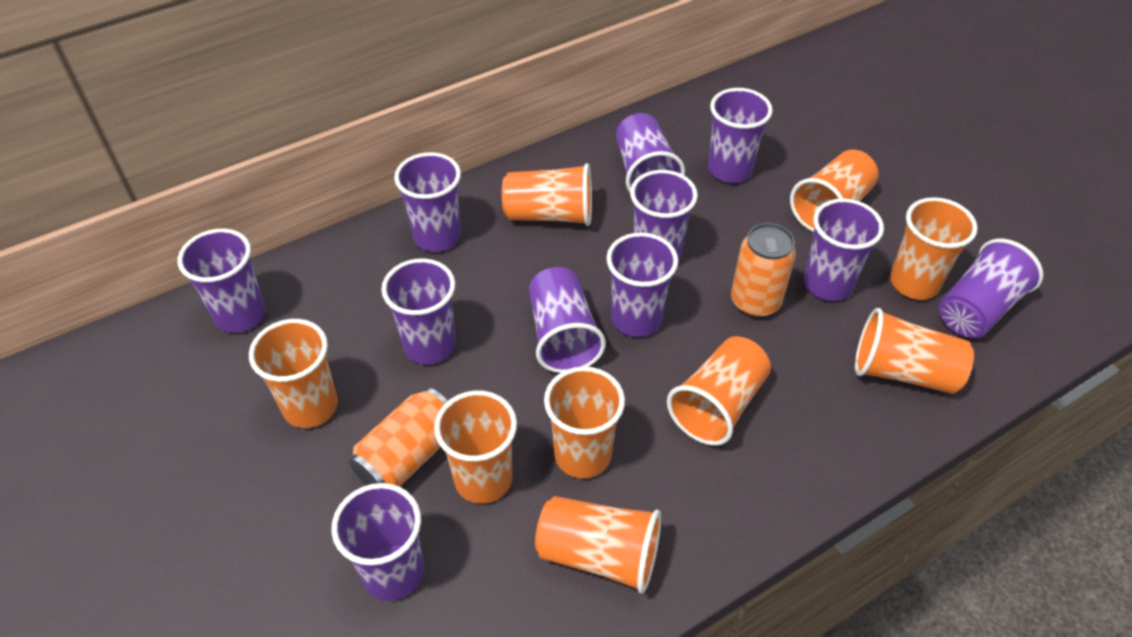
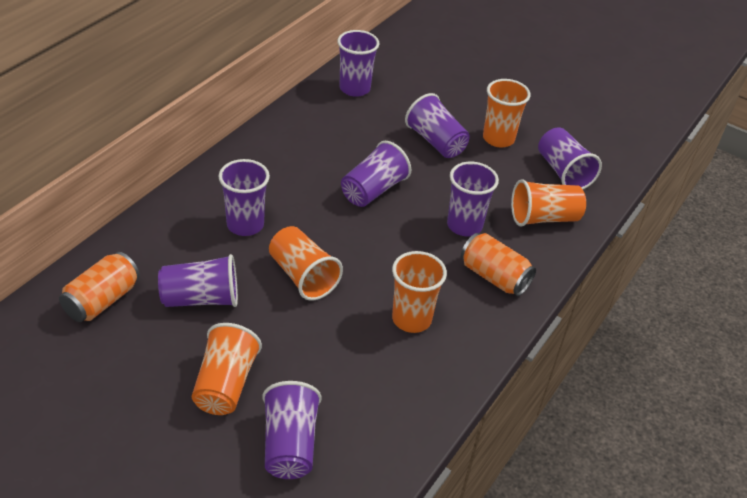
orange cup: [249,319,338,428] [434,390,517,504] [502,163,592,226] [535,496,661,593] [544,366,625,479] [667,336,771,446] [790,149,879,232] [855,308,974,394] [890,197,978,300] = 9 -> [192,323,262,415] [269,226,343,301] [392,251,447,333] [483,79,531,148] [511,179,586,227] = 5
purple cup: [178,229,266,333] [331,483,424,601] [381,258,456,365] [394,152,461,252] [529,267,606,373] [606,233,678,337] [616,113,685,193] [630,170,698,262] [708,88,773,183] [804,199,884,301] [939,239,1044,338] = 11 -> [158,254,238,307] [219,159,270,236] [262,381,322,479] [337,30,379,97] [341,141,411,207] [405,93,470,158] [447,162,499,236] [538,127,602,190] = 8

